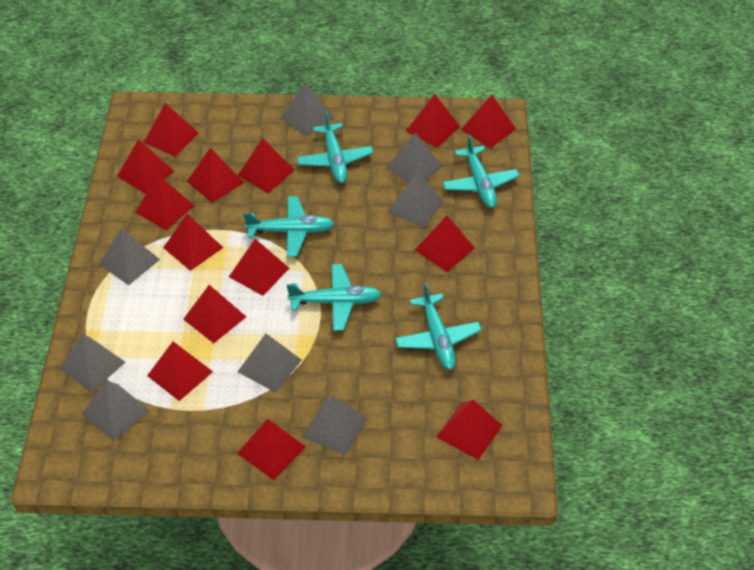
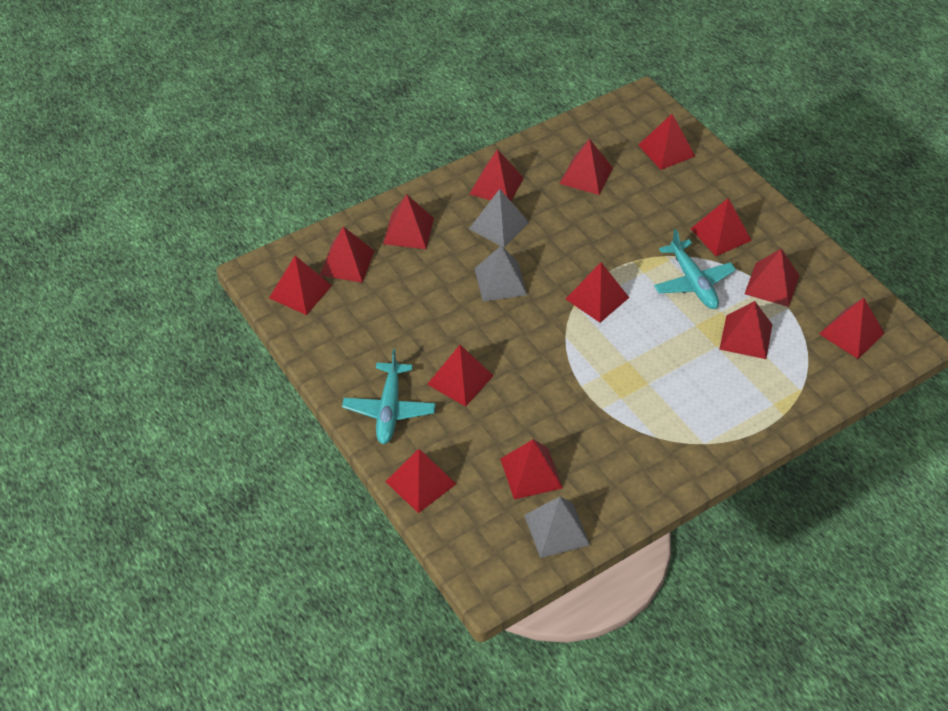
grey pyramid: [60,333,125,392] [82,380,149,441] [99,228,160,285] [238,334,302,392] [280,83,334,136] [302,396,367,455] [386,133,442,183] [388,172,444,227] = 8 -> [469,189,529,247] [474,245,527,301] [524,497,590,558] = 3
turquoise plane: [243,196,335,257] [287,264,382,331] [297,111,373,183] [395,283,482,370] [442,135,520,208] = 5 -> [342,349,436,444] [654,229,736,309] = 2

